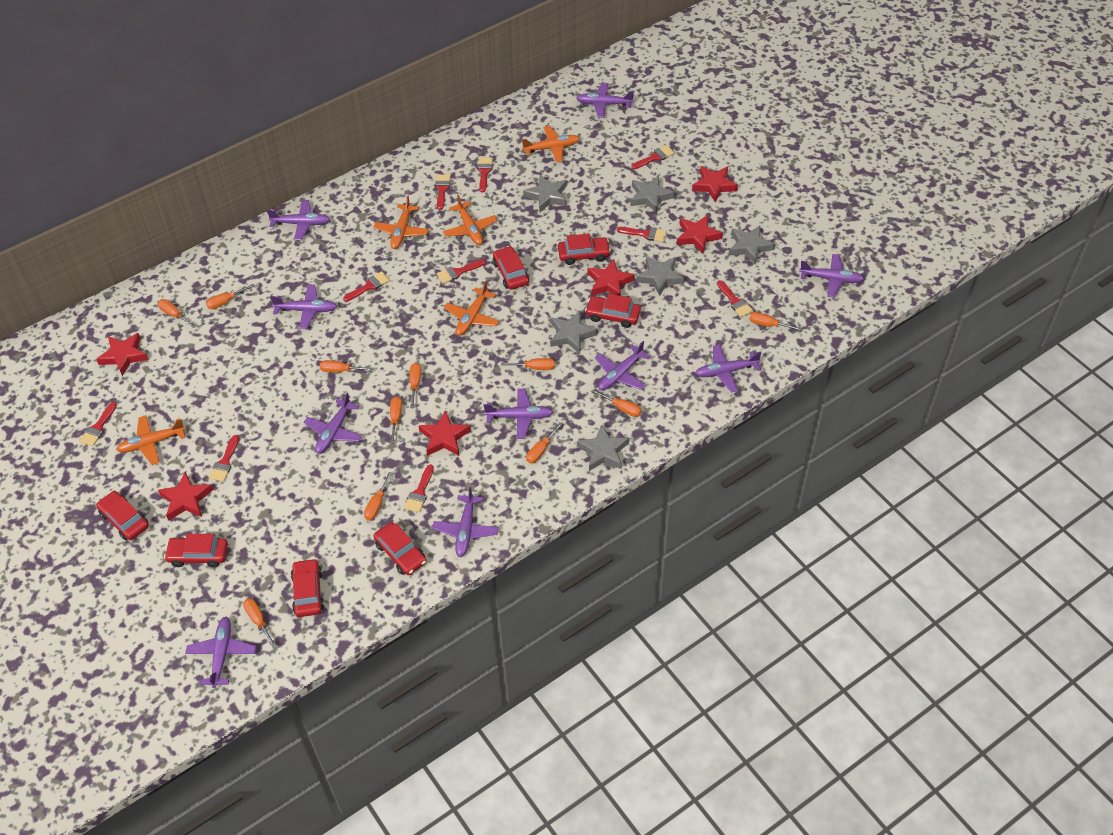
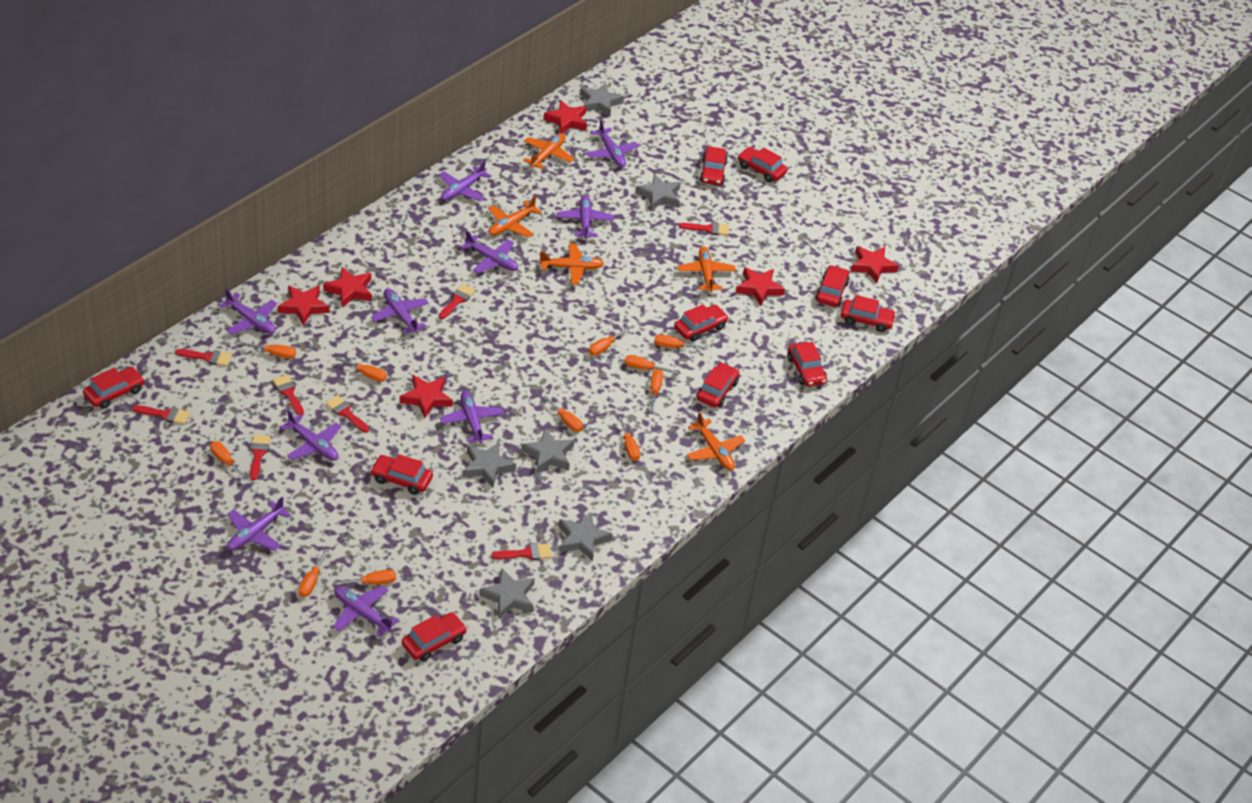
red brush: [79,402,117,446] [209,435,239,482] [343,271,390,302] [404,464,434,512] [435,174,451,210] [437,259,486,284] [478,157,493,192] [617,227,666,242] [631,145,674,169] [717,280,753,317] = 10 -> [132,405,190,424] [175,349,232,366] [250,435,271,480] [273,375,304,416] [326,395,369,433] [439,284,475,319] [491,543,552,560] [679,222,729,235] = 8
red car: [96,491,149,540] [164,534,228,567] [291,558,324,617] [373,522,426,575] [493,246,529,290] [558,234,611,265] [585,294,641,328] = 7 -> [83,367,145,409] [370,454,433,495] [402,612,467,661] [674,304,729,342] [697,363,739,408] [699,146,727,185] [738,147,788,182] [787,342,827,387] [815,265,850,307] [841,295,896,332] = 10

